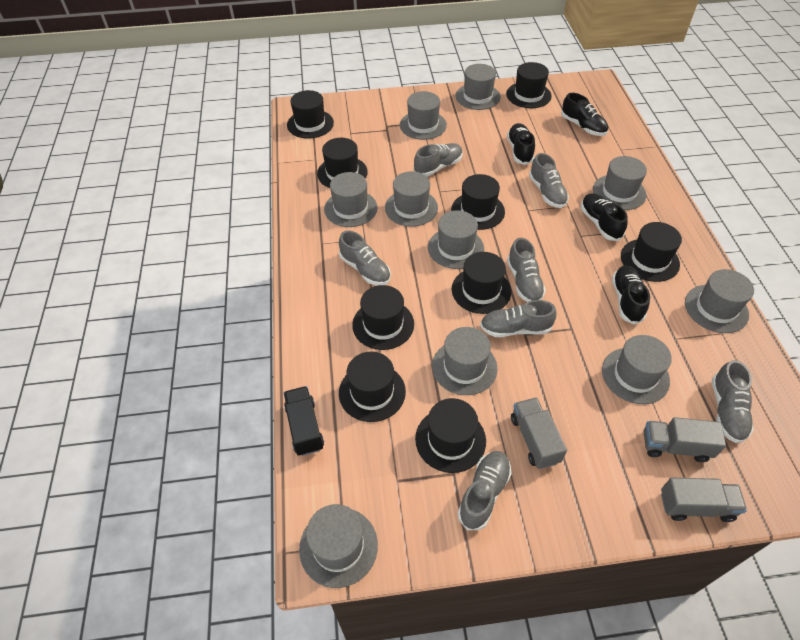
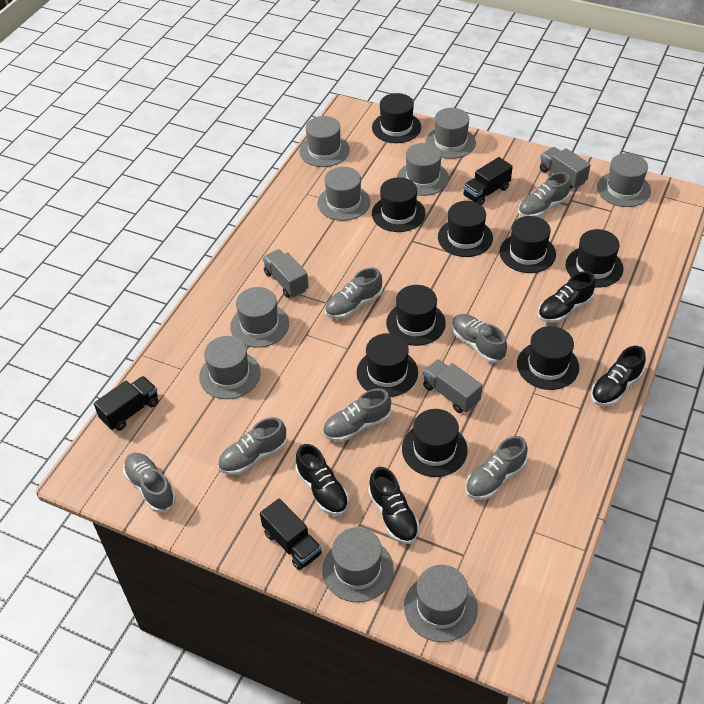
black truck: [284,386,324,456] = 1 -> [94,376,158,431] [260,498,322,570] [463,157,513,205] = 3
grey hat: [299,504,378,588] [324,172,377,227] [385,171,438,227] [400,91,447,140] [428,210,484,269] [432,327,498,395] [455,64,500,110] [593,156,647,210] [602,335,672,404] [685,269,754,333] = 10 -> [199,336,261,399] [230,287,289,348] [299,116,350,167] [317,167,370,221] [322,527,394,602] [397,143,449,196] [404,565,478,642] [426,108,476,159] [597,153,651,207] = 9

